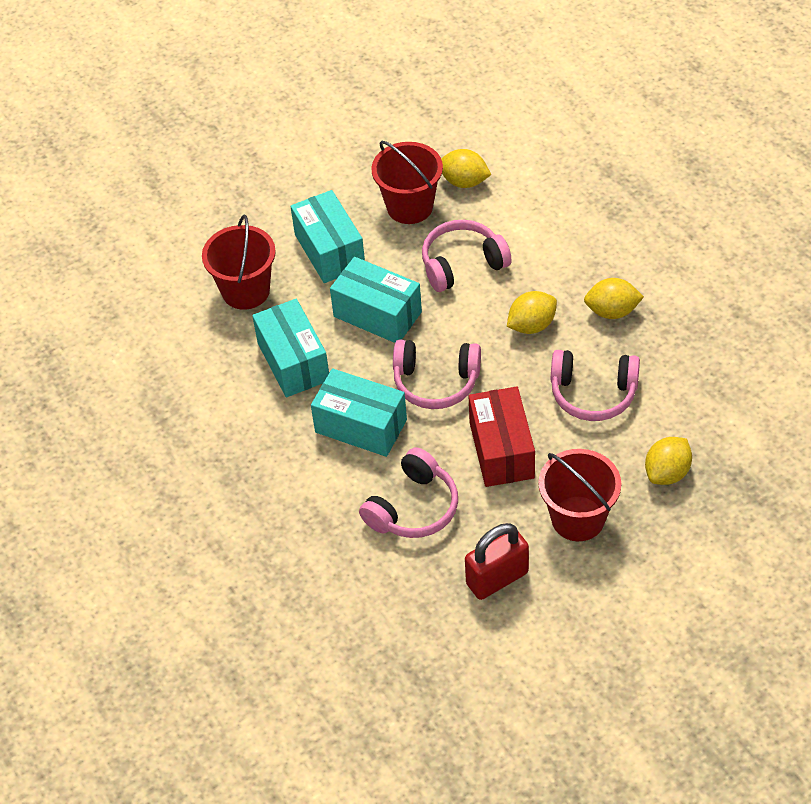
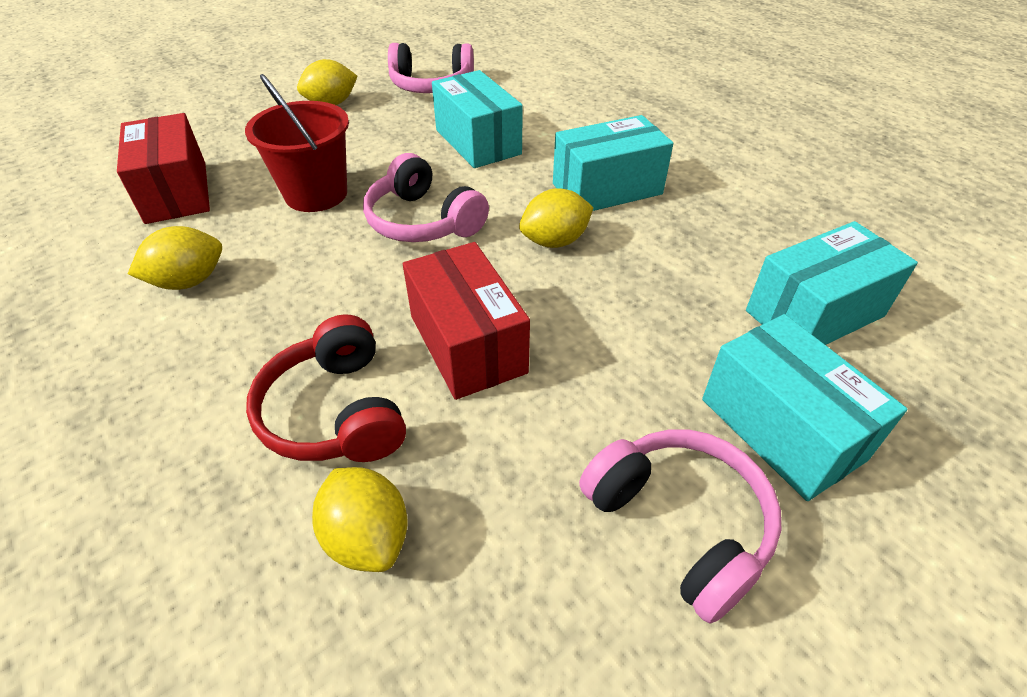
pink headphones: [359,447,458,538] [393,340,481,409] [422,220,512,292] [551,350,640,421] = 4 -> [363,153,489,242] [388,43,474,93] [579,429,781,624] = 3
red box: [469,386,535,487] = 1 -> [117,113,210,224] [403,242,530,400] = 2
red bucket: [202,215,276,310] [371,141,443,224] [538,449,621,541] = 3 -> [245,74,349,212] = 1
red headphones: none = 0 -> [246,314,406,462] = 1
red padlock: [465,523,529,600] = 1 -> none = 0

